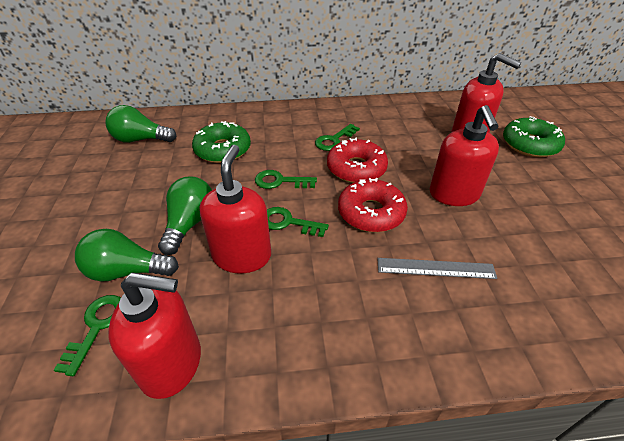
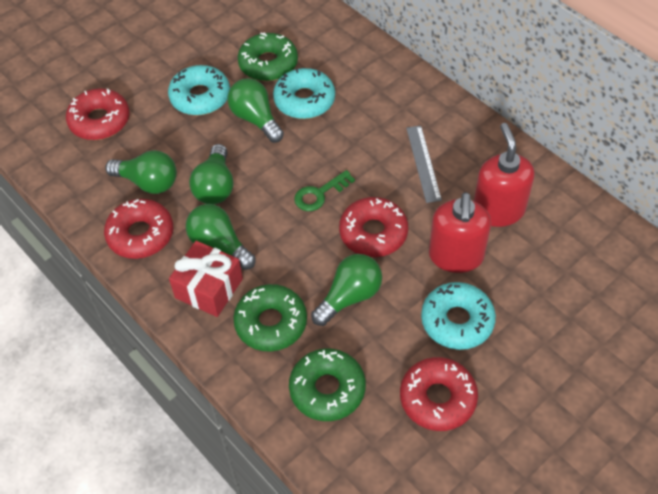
green donut: [192,121,251,163] [503,116,565,157] = 2 -> [233,284,307,352] [238,32,298,81] [289,349,366,421] = 3
green key: [54,295,121,376] [255,170,317,189] [267,207,329,237] [315,124,360,151] = 4 -> [294,170,355,211] = 1
green light bulb: [75,229,179,282] [106,105,176,143] [158,177,212,255] = 3 -> [105,150,177,194] [186,204,256,270] [189,144,234,204] [228,78,284,143] [311,254,382,326] = 5
red donut: [327,137,388,183] [338,178,408,232] = 2 -> [66,89,130,140] [104,199,173,259] [339,197,408,257] [400,357,478,431] = 4
red gift: none = 0 -> [169,241,243,317] = 1
red soap dispenser: [108,273,201,399] [200,145,271,273] [430,105,499,206] [451,53,521,133] = 4 -> [429,192,491,273] [474,123,535,227] = 2
turquoise donut: none = 0 -> [168,65,230,115] [273,68,335,119] [421,282,496,350] = 3

